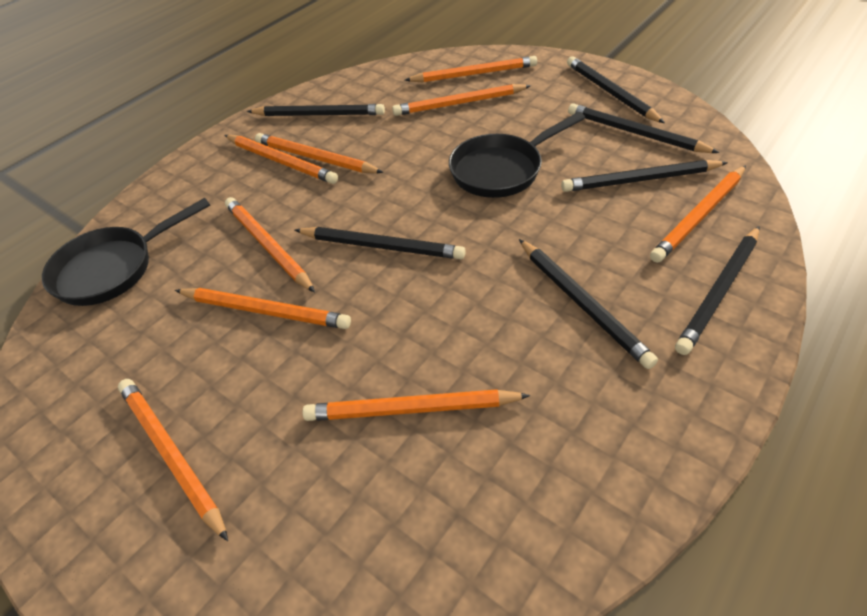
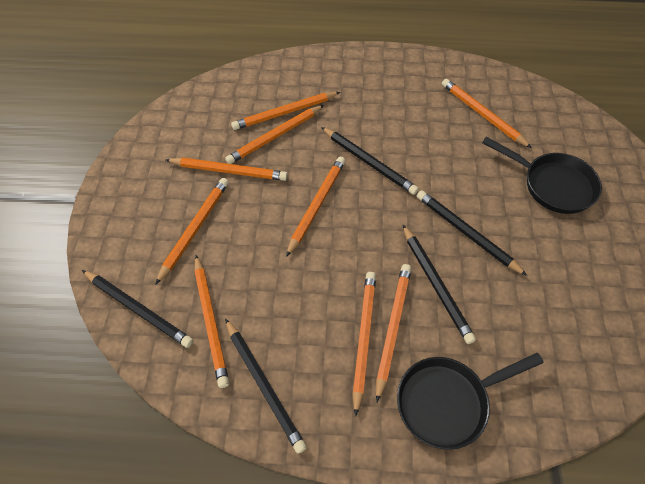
black pencil: [247,104,385,116] [295,227,466,259] [519,239,658,369] [561,160,728,192] [567,56,665,123] [568,103,719,153] [675,226,759,355] = 7 -> [82,270,193,348] [225,318,307,454] [321,127,419,195] [403,225,476,344] [417,190,527,276] = 5

